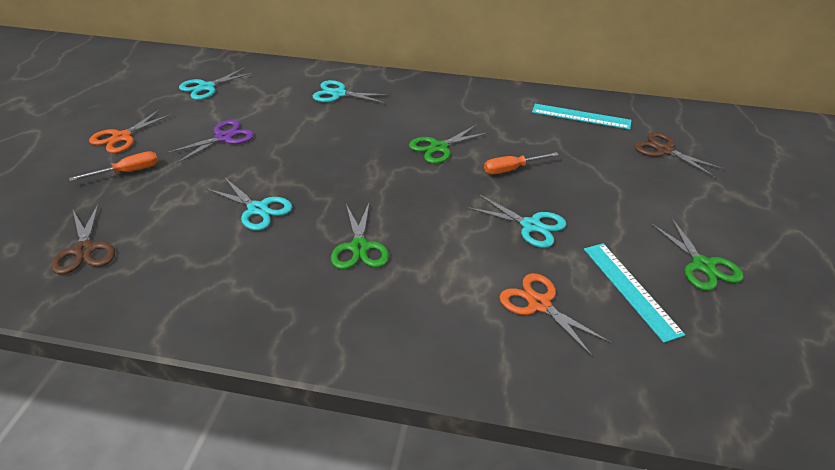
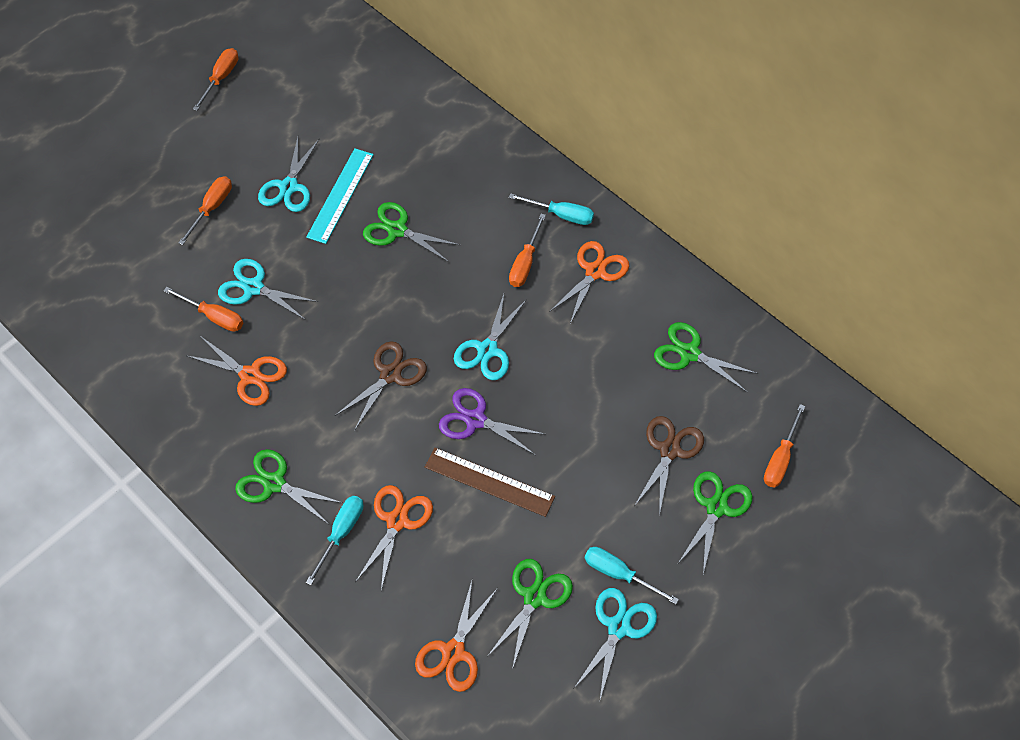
brown ruler: none = 0 -> [425,448,555,517] = 1
green scissors: [331,201,389,269] [409,125,489,164] [651,217,744,291] = 3 -> [235,449,343,524] [363,202,460,262] [487,559,573,670] [654,322,758,393] [678,471,752,574] = 5
orange scissors: [89,109,173,153] [499,273,611,357] = 2 -> [187,336,287,406] [356,485,433,590] [415,581,497,692] [549,241,629,324] = 4
orange screwdriver: [69,151,158,181] [484,152,559,174] = 2 -> [163,287,243,332] [178,176,232,245] [193,48,238,111] [509,214,546,287] [764,404,805,488] = 5
turquoise ruler: [532,104,631,130] [584,243,685,343] = 2 -> [306,148,374,244] = 1
turquoise screwdriver: none = 0 -> [306,496,363,585] [509,193,594,225] [585,547,679,605] = 3

